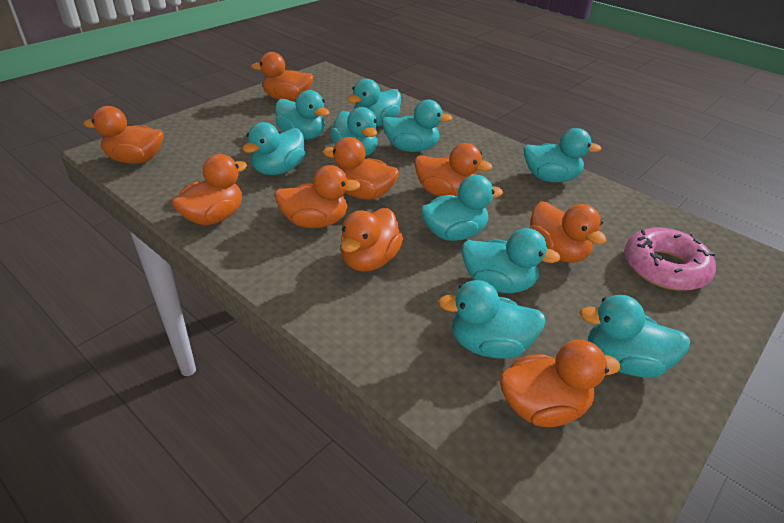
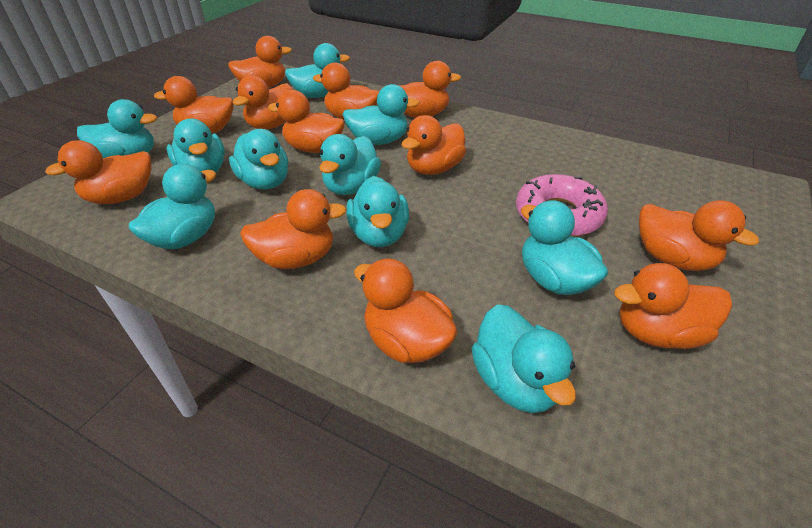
orange duck: [83,106,164,164] [171,154,247,225] [251,52,313,101] [274,165,361,228] [323,137,399,200] [341,208,403,272] [415,143,493,197] [500,340,621,427] [530,201,607,263] = 9 -> [45,140,151,204] [154,76,233,133] [228,36,292,88] [232,75,293,129] [240,189,347,269] [268,90,345,153] [313,62,379,120] [354,259,458,363] [398,61,461,118] [402,115,466,175] [614,263,732,349] [639,200,759,271] = 12

